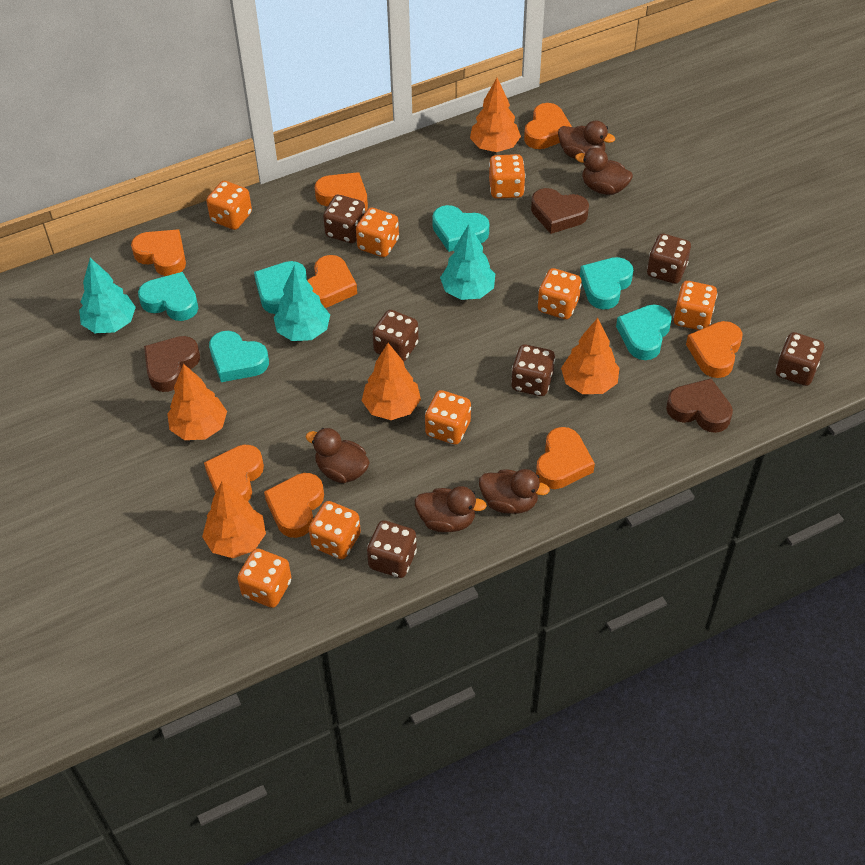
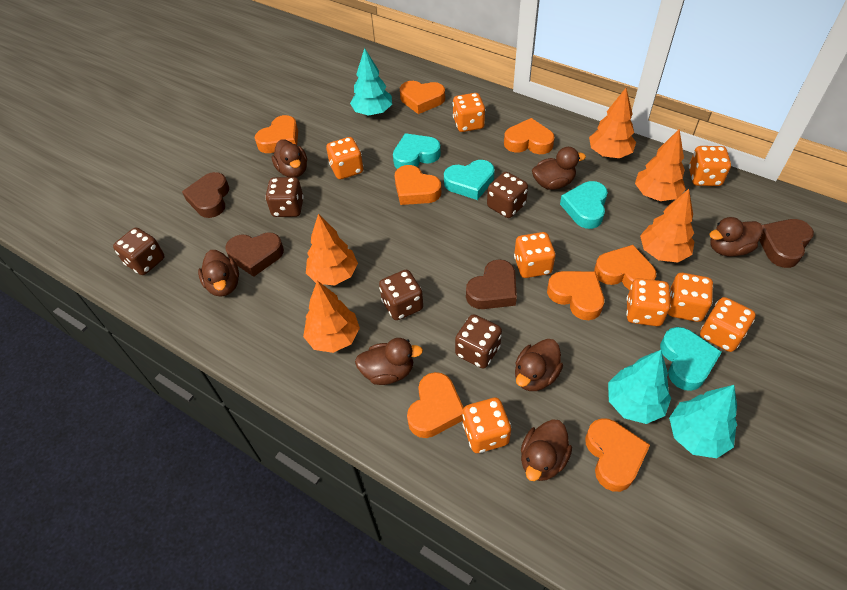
brown dice: [323,195,365,243] [367,520,417,578] [372,310,419,361] [511,345,555,396] [647,234,691,284] [776,332,824,386] = 6 -> [113,228,165,275] [265,177,304,217] [379,270,423,320] [455,314,502,368] [487,172,528,218] = 5
brown duck: [306,428,370,483] [414,486,487,532] [479,469,550,514] [558,121,615,159] [575,147,633,195] = 5 -> [198,250,239,297] [272,139,307,177] [355,338,423,385] [515,339,563,391] [521,419,572,481] [532,147,586,190] [709,217,763,257] = 7
brown heart: [144,336,200,392] [531,188,589,234] [666,379,733,433] = 3 -> [182,172,229,218] [225,232,284,277] [466,259,517,309] [759,219,814,268] = 4
turquoise heart: [138,272,198,321] [209,331,269,382] [254,261,307,314] [432,205,489,252] [580,257,633,309] [616,304,672,360] = 6 -> [393,133,441,169] [444,160,495,200] [560,181,608,229] [660,327,722,391] = 4

